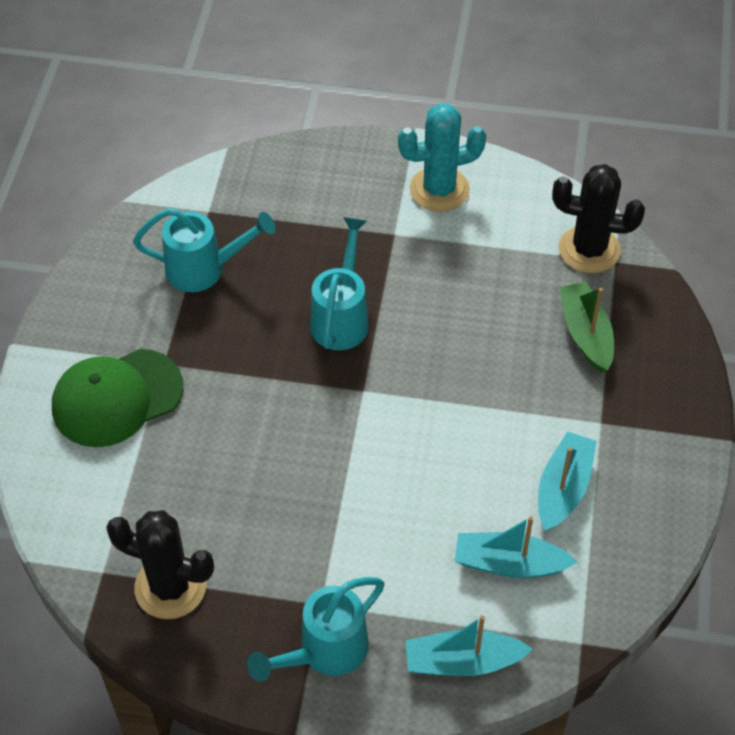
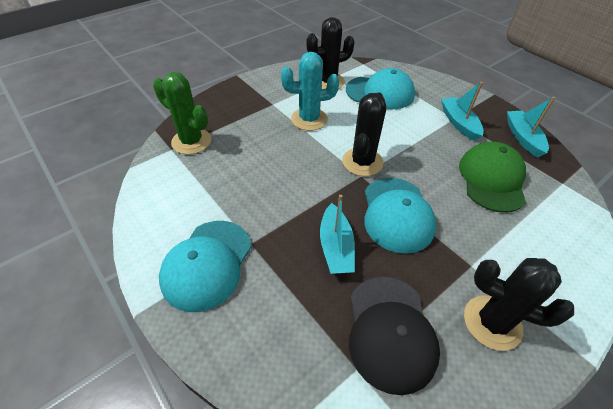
black cactus: [106,510,214,619] [552,164,645,273] = 2 -> [306,17,355,89] [342,92,386,176] [464,258,574,351] = 3
black cap: none = 0 -> [349,277,440,395] = 1
green boat: [559,282,614,373] = 1 -> none = 0
green cactus: none = 0 -> [153,72,211,154] = 1
turquoise cap: none = 0 -> [159,221,252,312] [346,68,415,109] [364,178,436,254] = 3
turquoise watering can: [133,208,275,292] [247,577,385,682] [310,217,369,350] = 3 -> none = 0

